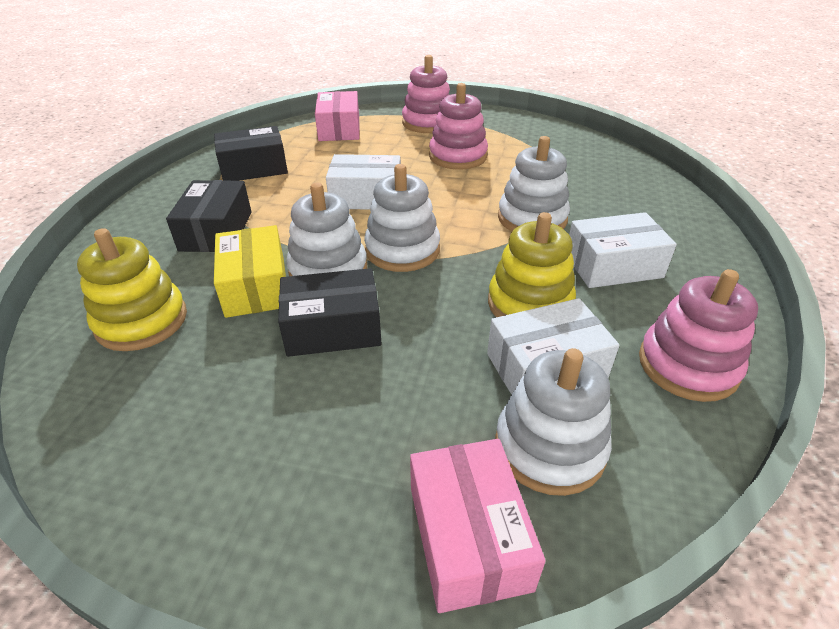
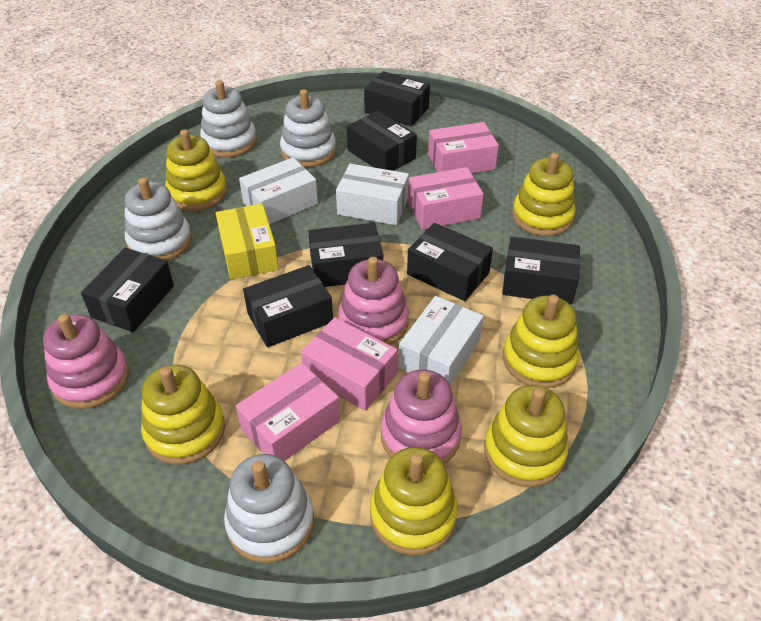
black box: [166,180,252,252] [214,126,288,181] [278,268,382,357] = 3 -> [81,248,174,332] [243,265,333,347] [308,223,383,287] [347,111,417,171] [364,71,430,127] [407,223,493,301] [502,236,580,305] = 7
pink box: [315,91,359,141] [410,439,546,613] = 2 -> [236,362,340,461] [301,317,398,411] [408,167,484,230] [428,122,499,174] = 4
yellow stacking toy: [77,228,187,351] [488,212,576,317] = 2 -> [141,365,225,465] [165,129,227,211] [370,447,458,555] [484,385,569,487] [503,295,579,388] [512,153,576,236] = 6

